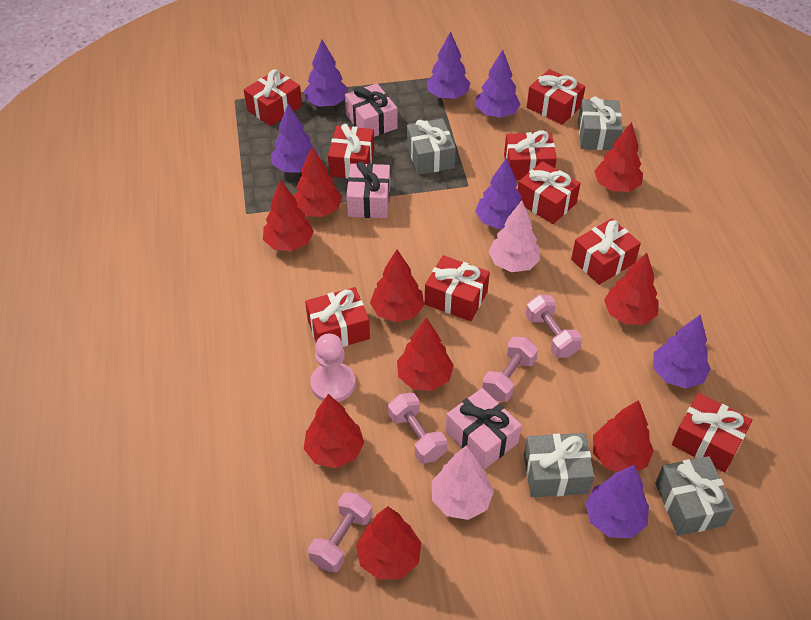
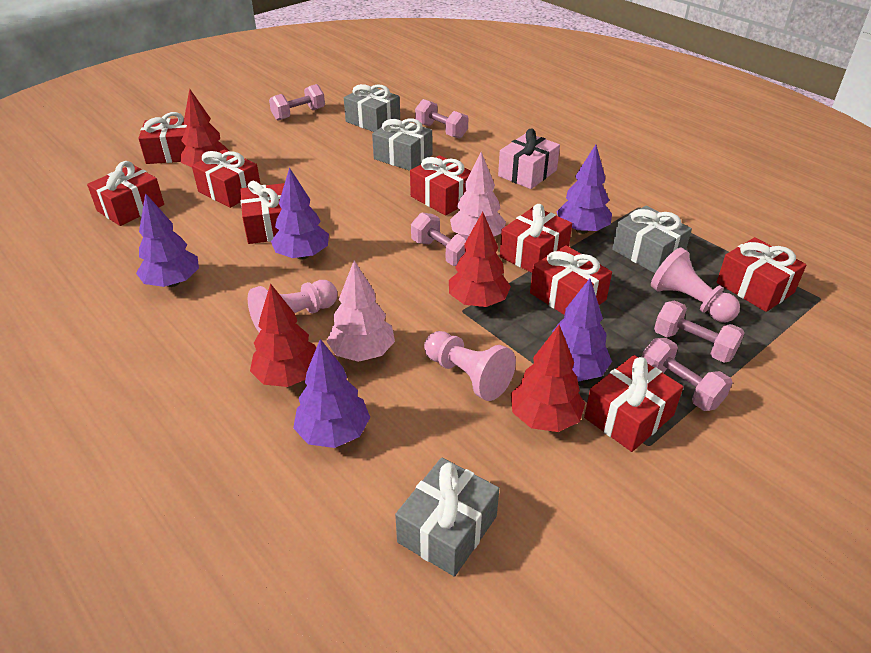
pink dumbbell: [308,492,372,573] [388,393,447,464] [482,337,538,402] [526,295,582,358] = 4 -> [269,84,325,121] [411,212,469,266] [415,99,468,139] [642,338,733,411] [654,300,745,363] = 5
pink gift: [345,83,398,137] [346,161,390,218] [446,388,522,469] = 3 -> [498,129,560,189] = 1
pink pawn: [310,334,355,402] = 1 -> [248,280,337,332] [424,331,516,401] [651,247,740,322] = 3
purple tree: [271,104,319,173] [304,40,348,107] [426,31,471,99] [475,158,522,229] [476,50,521,118] [585,465,649,538] [653,314,710,389] = 7 -> [136,193,199,287] [271,167,329,260] [293,339,370,448] [544,278,612,381] [556,145,612,234] = 5
red tree: [263,180,314,251] [293,147,342,217] [304,394,364,468] [356,506,421,580] [370,250,424,322] [397,318,454,391] [593,400,654,472] [594,122,643,192] [604,253,658,325] = 9 -> [181,89,229,167] [250,283,316,387] [449,212,511,307] [511,324,585,432] = 4

